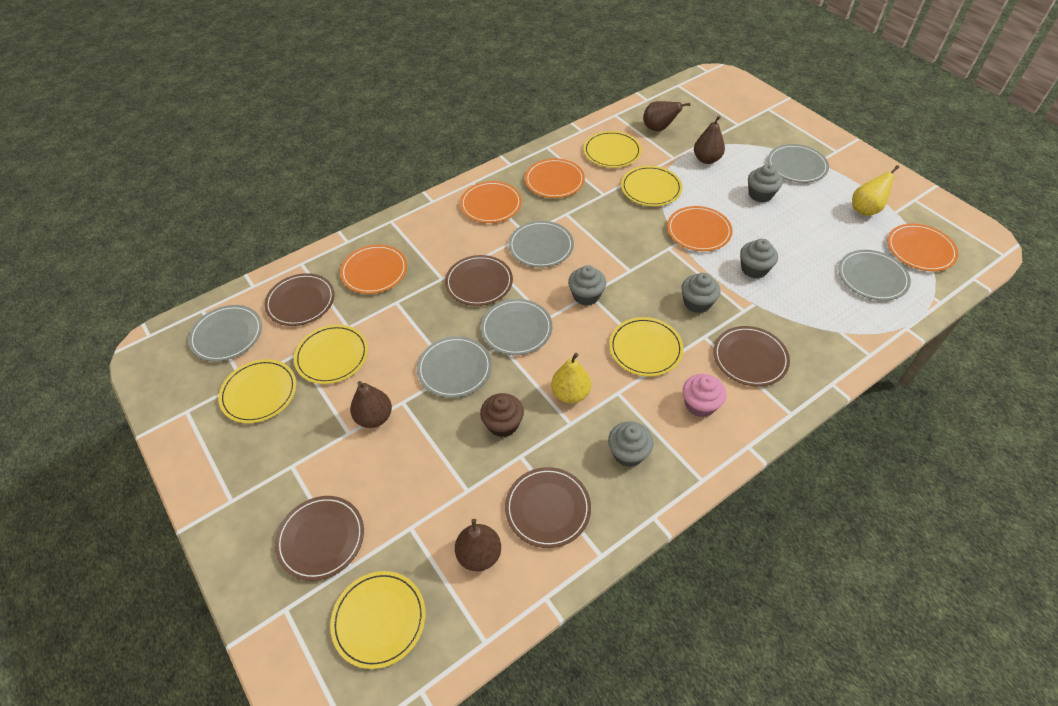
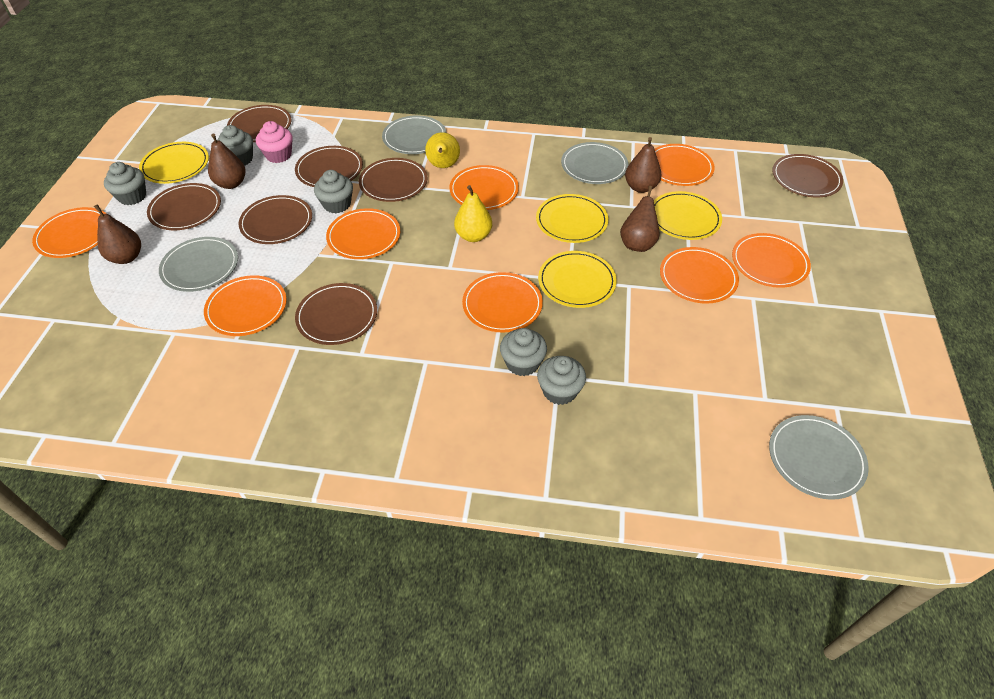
brown cupcake: [480,393,524,437] = 1 -> none = 0
brown plate: [264,273,335,326] [275,496,364,581] [445,255,513,306] [505,467,591,548] [713,326,790,387] = 5 -> [147,183,221,230] [227,105,291,142] [238,195,312,244] [295,146,363,187] [295,283,377,345] [359,158,427,202] [772,154,843,197] = 7
grey plate: [188,305,262,362] [417,336,492,398] [481,299,552,355] [509,221,574,267] [768,144,829,183] [838,250,911,301] = 6 -> [159,237,238,292] [382,115,446,154] [561,142,628,184] [769,415,869,500] = 4
orange plate: [340,245,407,294] [460,181,522,223] [525,158,585,198] [667,206,733,251] [887,224,958,271] = 5 -> [32,207,106,258] [204,275,287,336] [326,208,400,259] [449,165,519,210] [462,272,543,333] [655,144,715,186] [660,247,739,304] [732,233,811,288] = 8
yellow plate: [218,359,296,423] [294,325,368,384] [330,571,425,669] [584,131,642,168] [609,317,684,376] [621,166,682,206] = 6 -> [139,142,209,184] [536,194,608,243] [538,251,617,308] [654,191,722,240] = 4

